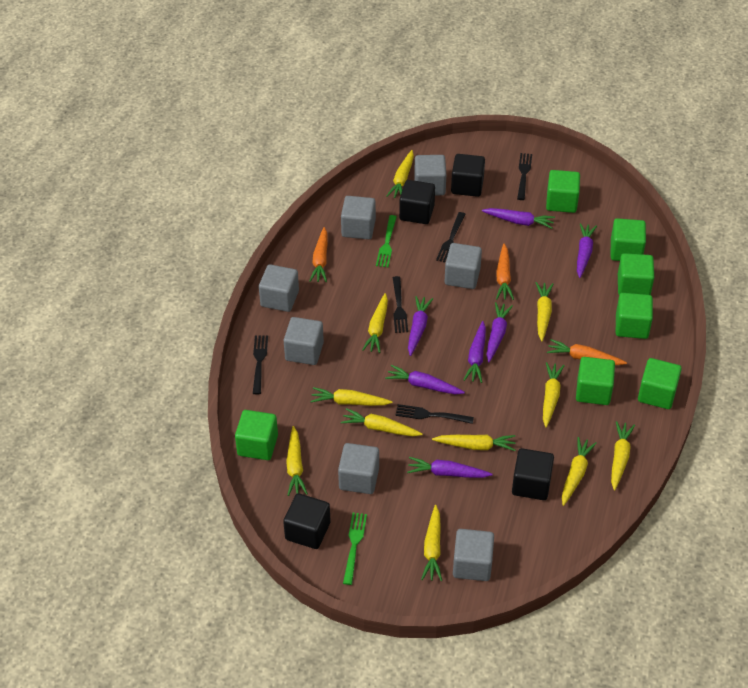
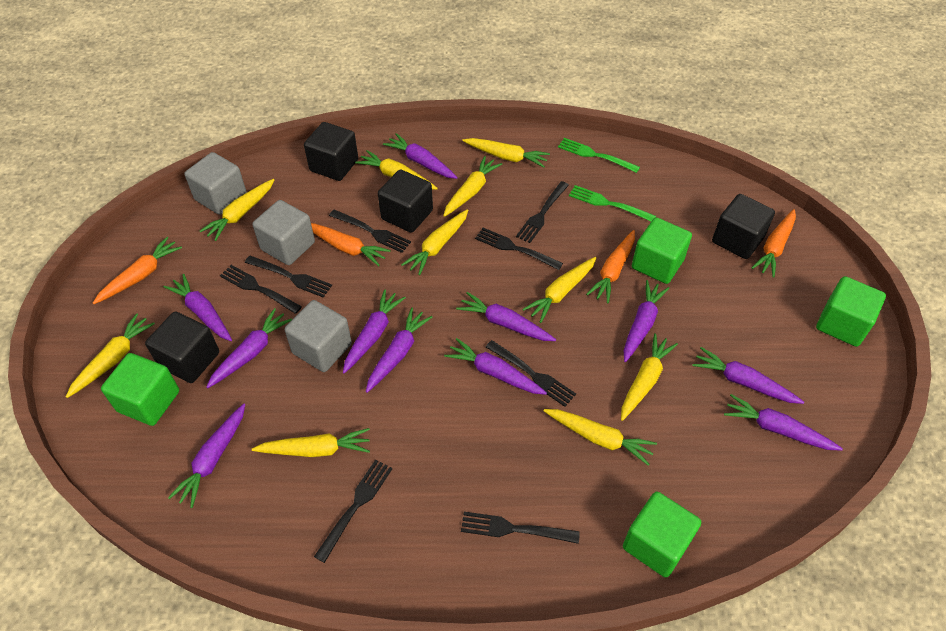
black fork: [253,335,268,394] [393,276,408,333] [395,404,474,424] [436,212,465,262] [517,153,532,200] = 5 -> [220,265,302,314] [245,256,332,298] [314,460,392,563] [329,210,411,253] [461,512,580,544] [475,228,563,270] [486,340,576,407] [516,181,569,243] = 8
green cube: [235,410,278,460] [546,170,580,213] [576,357,615,405] [611,218,646,261] [616,293,653,339] [618,253,654,295] [638,358,682,409] = 7 -> [101,353,179,426] [623,492,701,578] [632,217,692,284] [816,276,886,347] = 4
grey cube: [259,264,299,312] [284,317,324,365] [338,443,379,494] [341,196,376,239] [414,155,446,195] [445,243,482,289] [453,529,494,581] = 7 -> [184,152,247,215] [252,200,315,265] [285,300,352,372] = 3
orange carrot: [309,227,328,282] [496,244,514,300] [547,339,627,365] = 3 -> [93,237,182,304] [311,223,391,266] [586,230,635,303] [752,209,796,277] = 4
purple carrot: [385,365,465,394] [407,457,492,478] [408,296,433,356] [464,321,486,383] [482,208,555,229] [487,302,513,362] [577,223,597,278] = 7 -> [163,274,232,341] [168,404,245,508] [206,308,292,388] [343,289,406,373] [366,308,432,393] [383,133,458,179] [444,338,547,395] [456,292,556,341] [624,280,669,362] [692,347,804,404] [724,394,843,450] = 11
yellow carrot: [286,426,308,496] [311,387,392,406] [341,408,423,436] [362,293,388,353] [387,150,414,198] [421,505,442,581] [432,435,516,451] [536,282,553,341] [543,362,565,427] [562,437,597,506] [611,421,635,491] = 11 -> [66,313,155,398] [200,179,274,241] [252,428,370,457] [355,150,438,190] [401,209,468,275] [443,156,502,217] [462,138,550,168] [522,257,596,323] [544,409,657,466] [621,333,678,421] = 10

